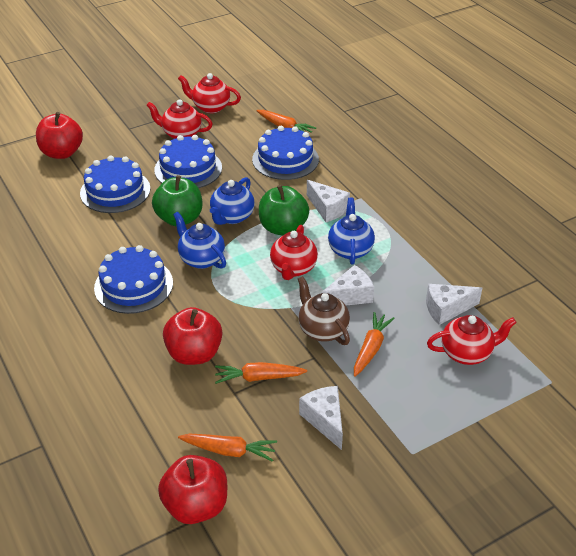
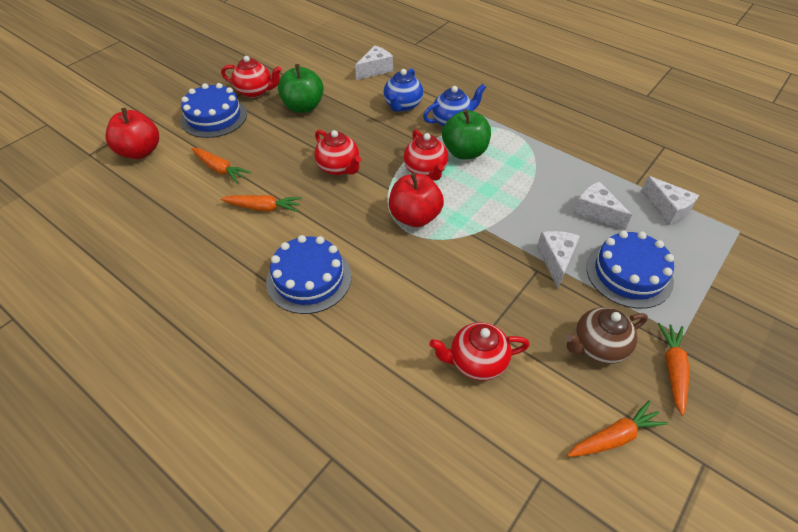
blue cake: [80,156,150,213] [94,245,173,314] [154,135,222,188] [252,126,319,180] = 4 -> [180,83,247,138] [266,235,352,314] [586,231,674,309] = 3
blue teapot: [173,212,226,269] [210,177,255,225] [328,198,375,265] = 3 -> [384,68,423,112] [423,84,486,127] = 2
red apple: [36,112,83,159] [158,455,227,524] [163,307,222,365] = 3 -> [106,108,159,159] [389,173,444,227] = 2

